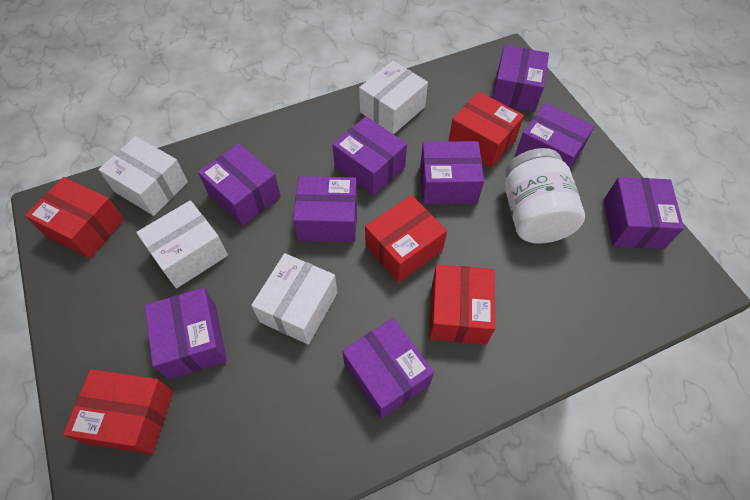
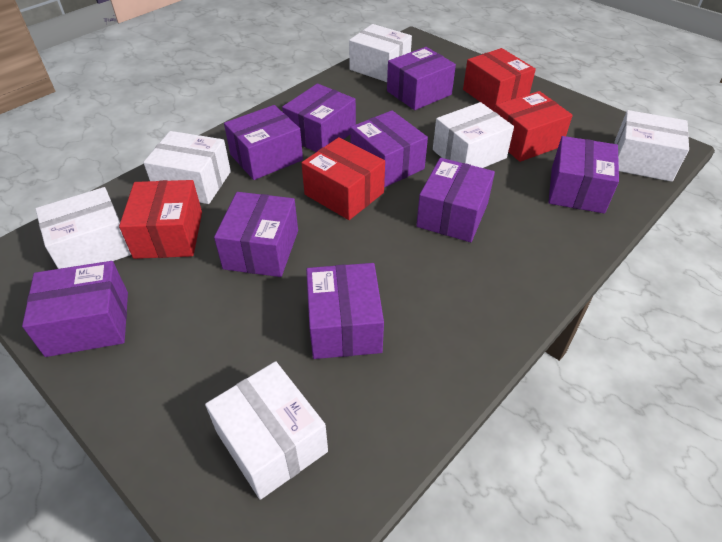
red box: [25,177,124,259] [63,369,173,454] [365,195,447,283] [429,264,495,345] [449,92,524,168] = 5 -> [119,180,202,259] [302,137,385,220] [463,48,536,111] [494,91,573,162] = 4
white box: [98,136,188,216] [136,200,228,288] [251,253,337,345] [359,61,428,134] = 4 -> [35,187,131,269] [143,131,231,204] [205,361,328,500] [349,24,412,82] [433,102,514,168] [614,110,689,182] = 6
white jar: [505,148,585,244] = 1 -> none = 0

